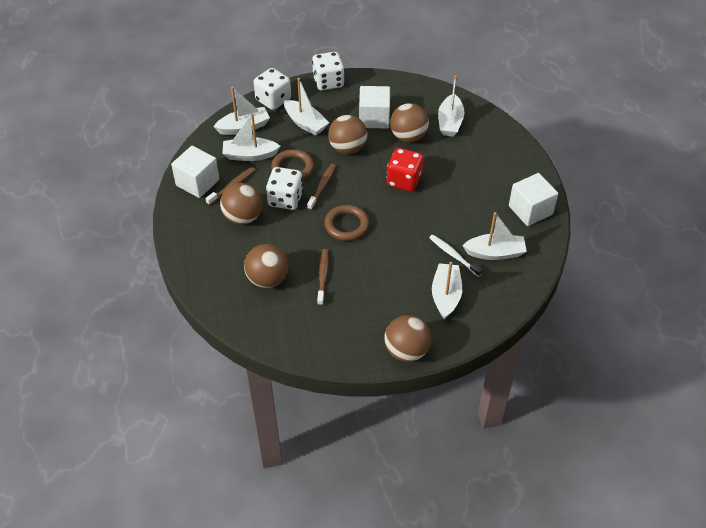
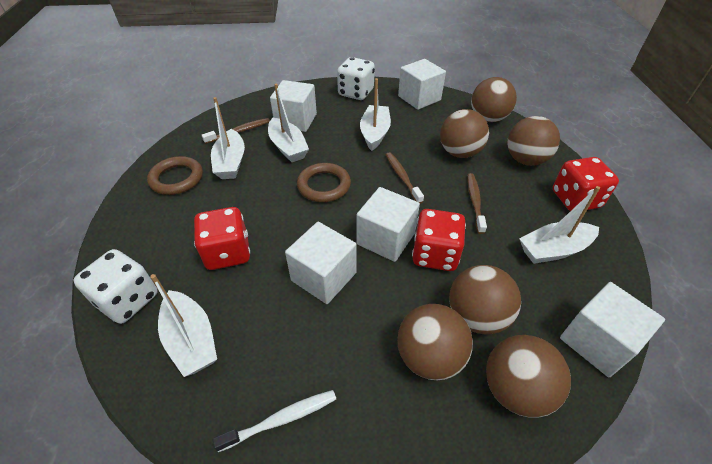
brown ball: [220,183,262,225] [244,244,288,288] [328,115,367,154] [384,315,431,362] [390,103,429,142] = 5 -> [397,304,473,380] [440,109,489,158] [449,265,521,335] [471,77,517,122] [486,335,571,418] [507,116,560,166] = 6
red dice: [387,148,424,191] = 1 -> [194,207,250,270] [412,209,466,271] [553,157,619,211] = 3
white boat: [213,87,270,135] [222,113,280,161] [284,78,329,136] [432,262,462,319] [438,75,464,137] [462,212,527,260] = 6 -> [150,274,217,377] [211,97,245,179] [268,83,309,162] [360,78,391,151] [519,186,600,264] = 5
white cube: [171,146,219,198] [359,86,390,129] [509,173,558,226] = 3 -> [270,80,317,132] [285,222,356,304] [356,187,420,262] [398,59,446,110] [560,282,665,377] = 5
white dice: [254,68,291,110] [266,167,303,210] [312,52,345,90] = 3 -> [73,249,158,324] [337,57,375,100] = 2

